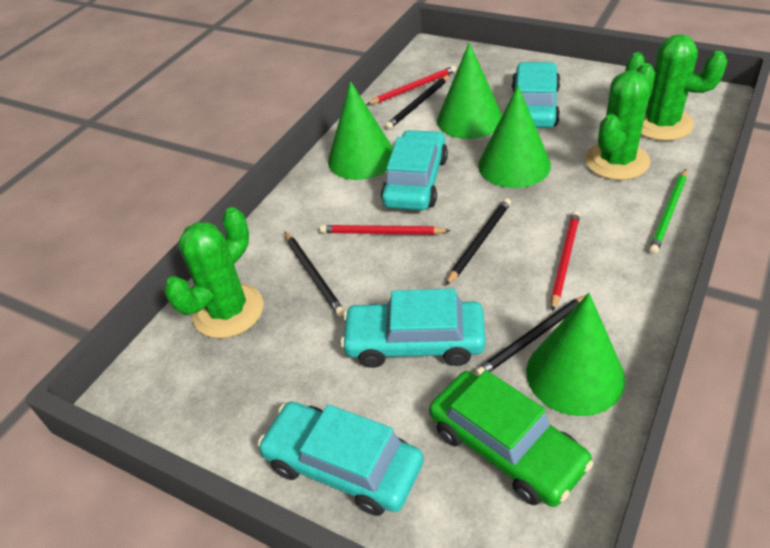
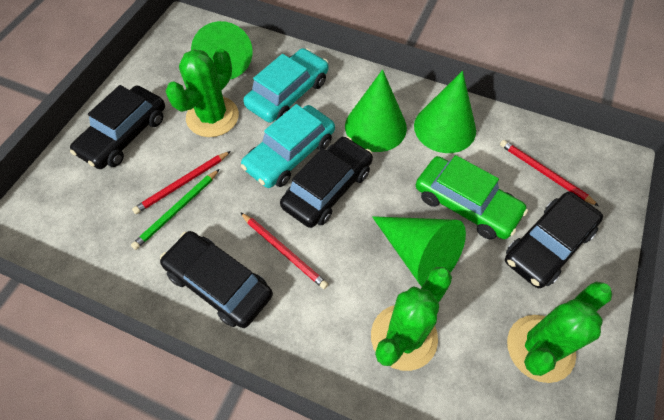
black car: none = 0 -> [70,85,165,169] [160,231,273,328] [280,136,373,228] [505,191,603,288] = 4
black pencil: [285,232,345,317] [385,75,450,129] [446,198,511,285] [475,295,586,377] = 4 -> none = 0
turquoise car: [258,402,423,516] [340,289,486,368] [381,130,448,211] [512,62,561,128] = 4 -> [241,104,335,188] [243,48,329,123] = 2

